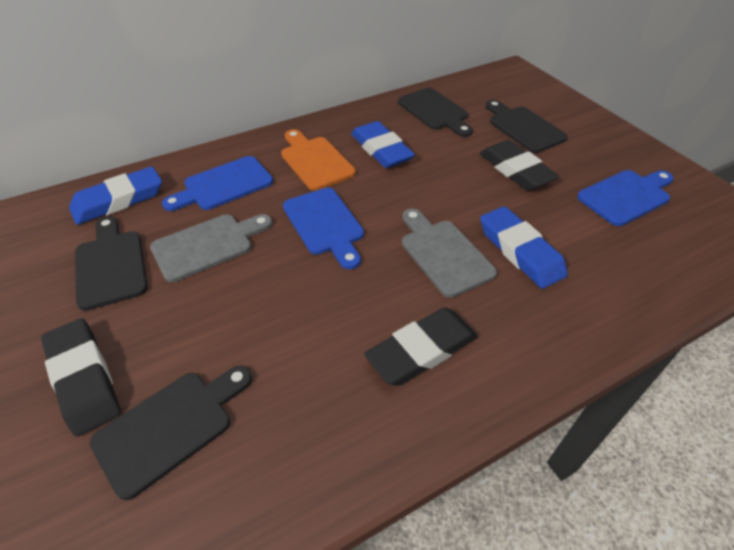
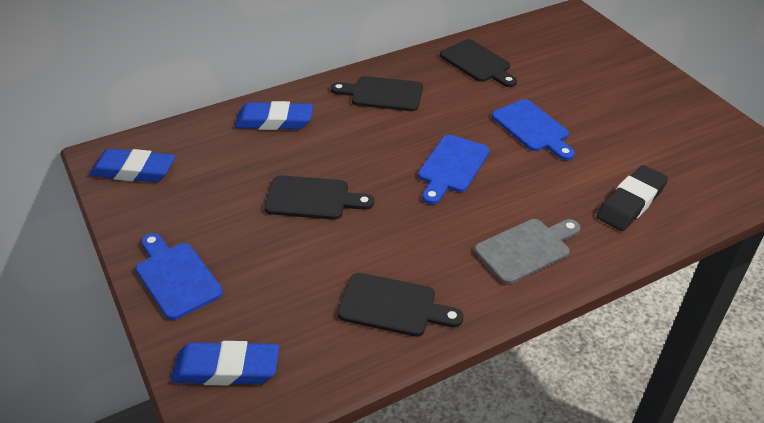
black eraser: [41,318,121,437] [364,307,478,386] [480,140,560,191] = 3 -> [596,165,668,231] = 1
grey cutting board: [150,214,272,282] [402,209,497,298] = 2 -> [475,219,581,284] = 1
orange cutting board: [281,129,356,191] = 1 -> none = 0

